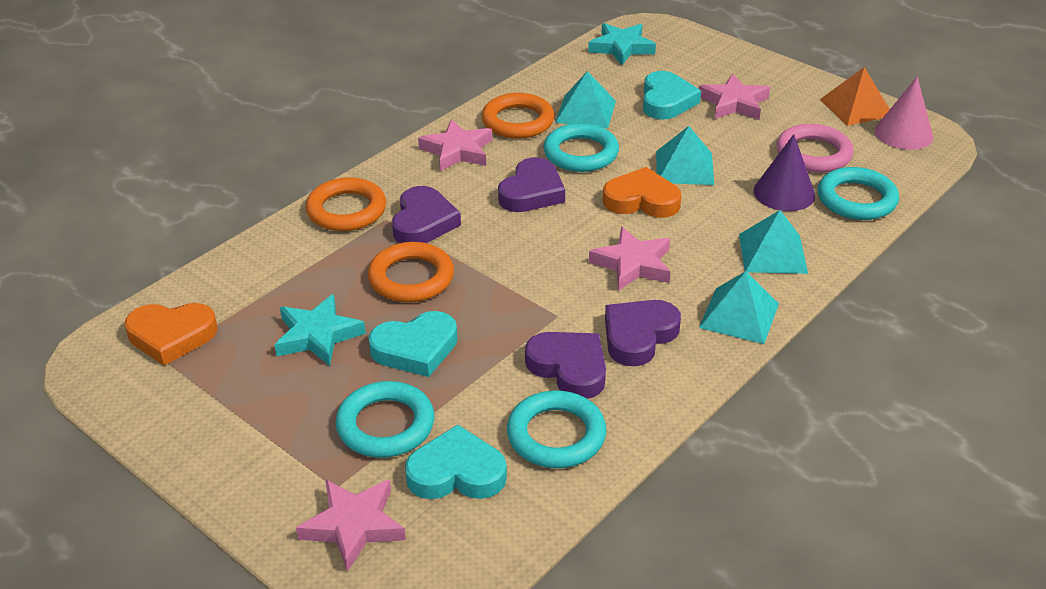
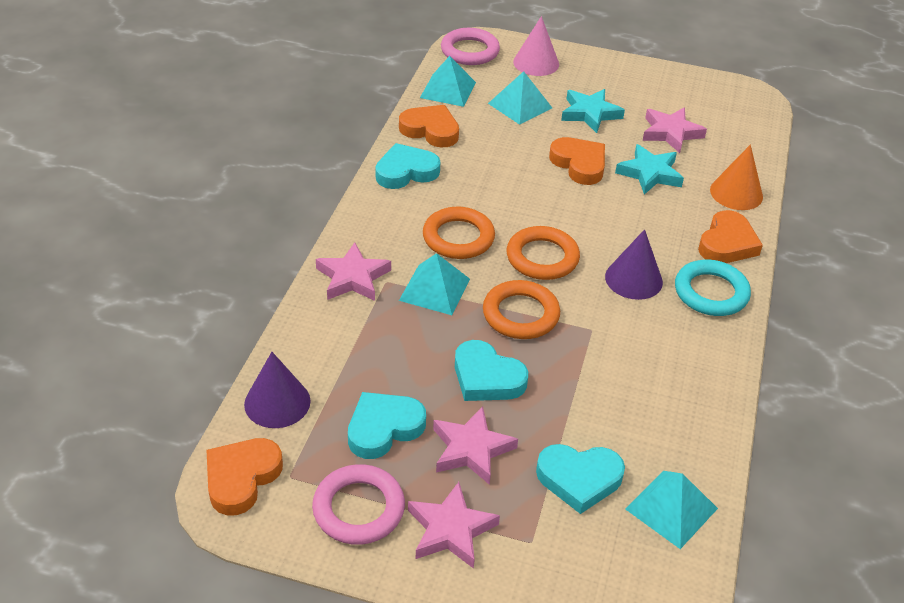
orange cone: none = 0 -> [710,144,763,210] = 1
orange heart: [125,303,217,366] [603,167,681,218] = 2 -> [206,438,283,515] [399,105,459,147] [549,137,605,185] [698,210,763,263] = 4
orange pyramid: [820,67,890,126] = 1 -> none = 0
pink ring: [777,124,853,173] = 1 -> [312,464,405,545] [441,28,500,65] = 2
purple cone: [754,134,815,211] = 1 -> [244,352,311,428] [605,229,663,300] = 2
purple heart: [392,186,461,243] [498,157,565,212] [525,332,606,399] [605,300,681,366] = 4 -> none = 0
turquoise heart: [369,311,457,377] [405,425,507,499] [643,71,701,120] = 3 -> [348,392,426,459] [375,143,440,189] [455,340,528,401] [536,444,625,514] = 4
turquoise ring: [336,381,435,458] [507,391,606,468] [543,123,619,172] [818,167,899,220] = 4 -> [675,260,751,316] = 1

